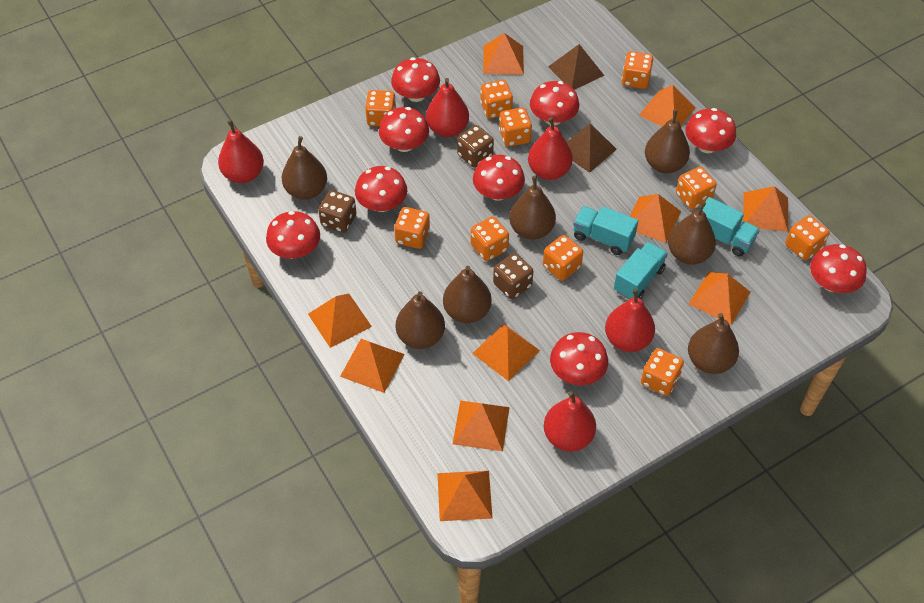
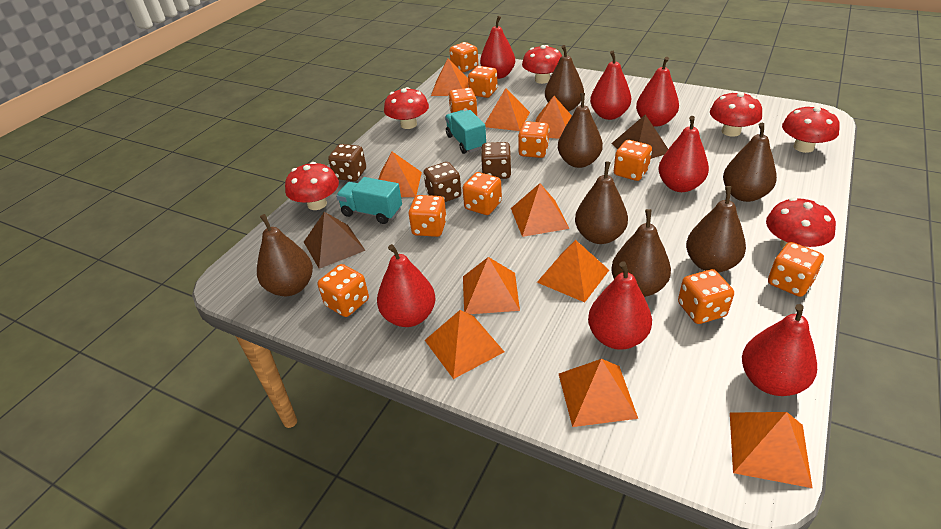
red mushroom: [266,211,320,259] [355,166,407,212] [379,107,429,152] [391,57,440,102] [473,155,525,201] [530,81,579,125] [550,332,608,385] [685,108,736,153] [810,244,867,293] = 9 -> [285,162,339,210] [384,87,429,129] [522,45,562,84] [710,91,762,137] [766,198,836,248] [782,105,840,153] = 6
red pear: [218,120,264,183] [426,78,469,137] [528,117,573,180] [544,391,596,452] [605,289,655,352] = 5 -> [377,244,436,327] [480,16,515,79] [588,262,652,350] [590,51,631,120] [636,57,679,127] [658,116,709,192] [742,304,817,396] = 7
turquoise truck: [573,206,638,255] [614,242,668,300] [702,197,760,256] = 3 -> [336,177,402,224] [445,110,486,154] = 2

